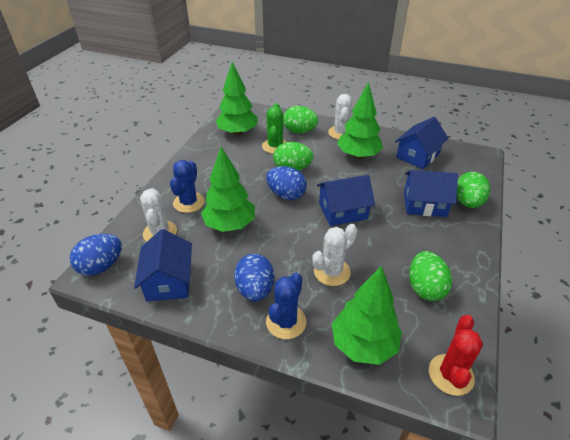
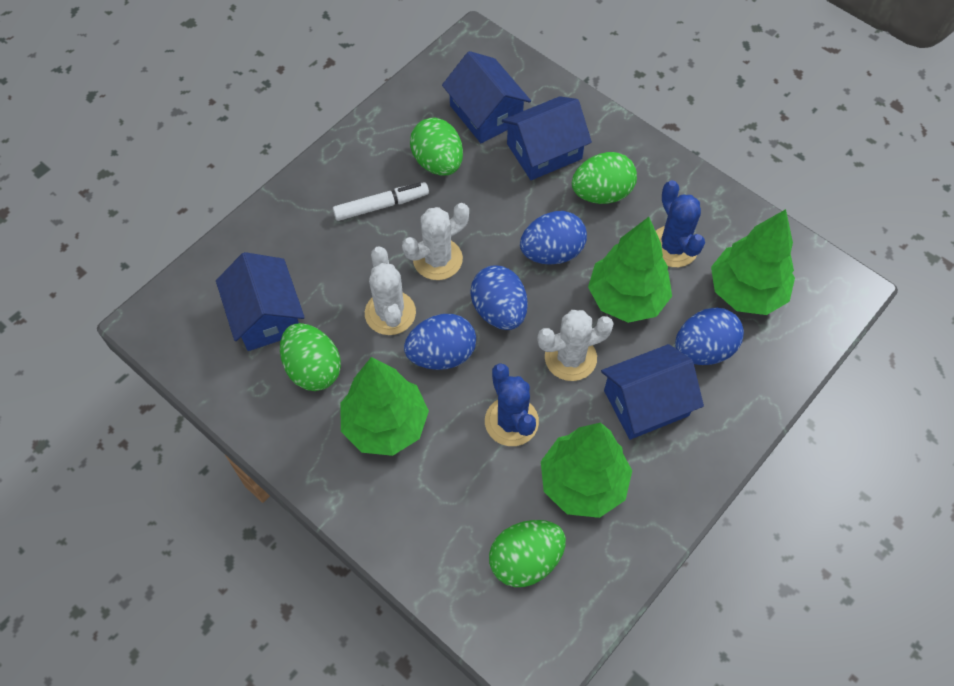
blue egg: [70,234,122,276] [234,254,274,301] [266,166,307,200] = 3 -> [404,314,476,370] [470,266,528,330] [520,211,587,265] [675,308,744,365] = 4
green cactus: [262,103,287,154] = 1 -> none = 0
red cactus: [429,315,483,396] = 1 -> none = 0
white marker: none = 0 -> [333,182,429,221] = 1

